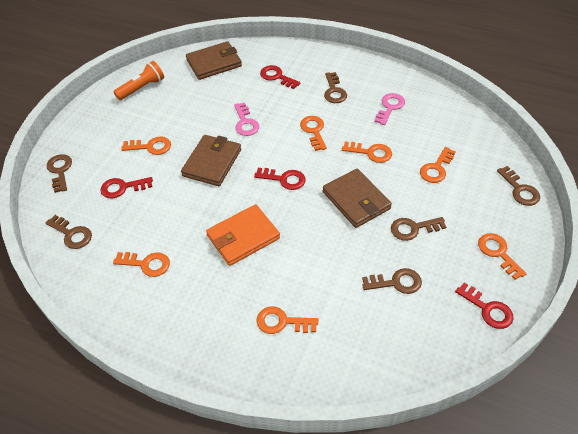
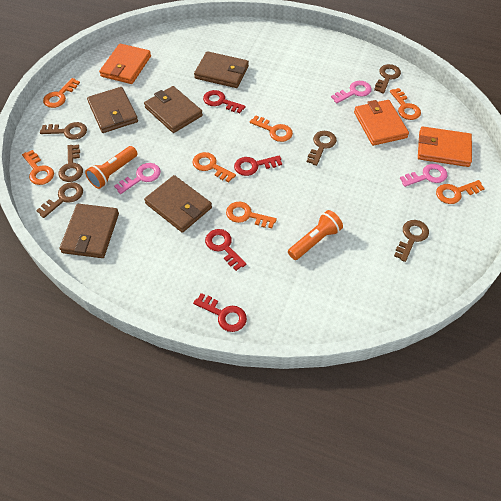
brown wallet: [181,135,241,186] [186,41,242,80] [323,168,392,228] = 3 -> [60,204,119,258] [87,87,138,133] [144,86,203,133] [144,175,212,233] [194,51,249,88] = 5
orange flashlight: [113,61,164,100] = 1 -> [85,146,138,189] [288,210,343,260] = 2
orange wallet: [206,204,280,266] = 1 -> [99,43,151,84] [354,100,409,146] [418,126,472,167] = 3
pink key: [234,102,259,136] [375,93,405,125] = 2 -> [114,163,161,194] [331,81,372,104] [400,164,447,187] = 3

